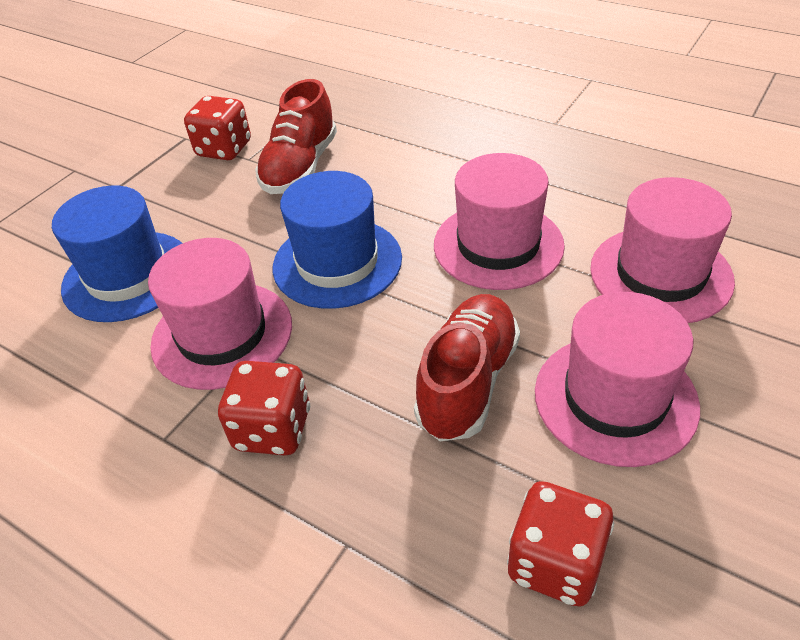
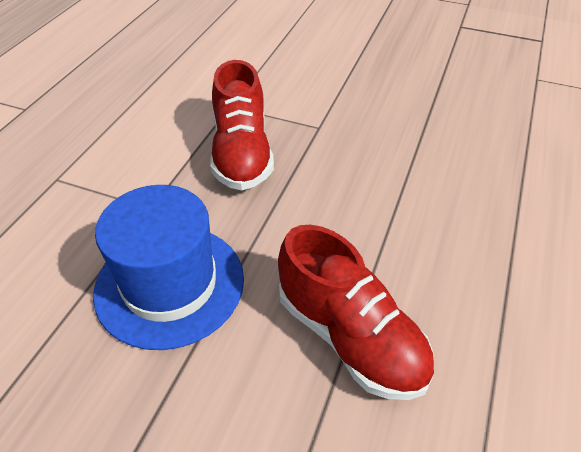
blue hat: [52,186,183,322] [273,171,402,309] = 2 -> [93,185,244,350] = 1
pink hat: [148,238,292,390] [434,153,565,290] [535,292,700,467] [590,177,735,323] = 4 -> none = 0
red dice: [184,96,251,160] [218,361,310,456] [507,481,614,607] = 3 -> none = 0

